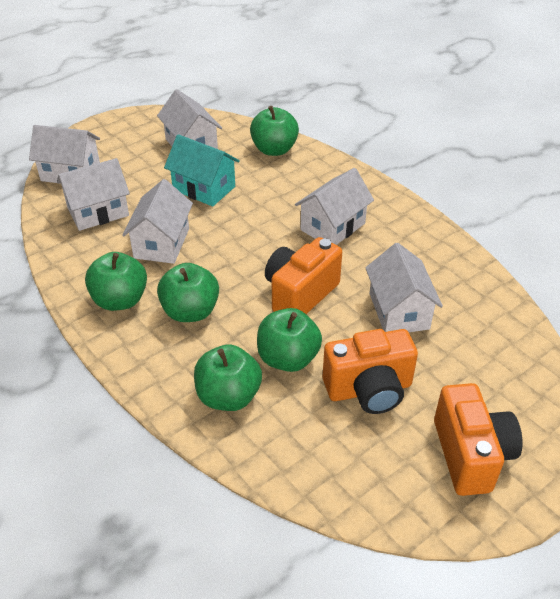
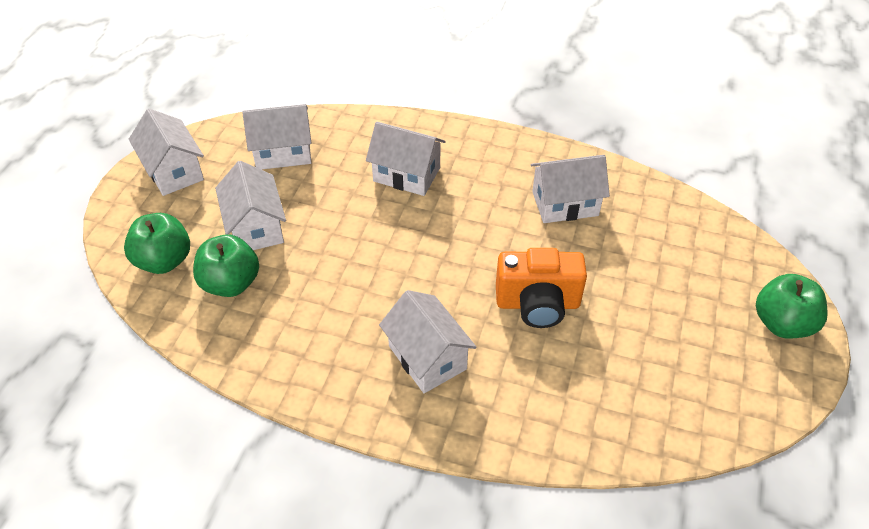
green apple: [85,252,147,311] [157,263,219,322] [194,344,262,411] [250,106,299,156] [257,308,322,372] = 5 -> [124,213,190,274] [193,234,259,297] [756,274,828,339] = 3
orange camera: [265,237,342,314] [323,329,418,414] [434,383,523,496] = 3 -> [496,248,587,328] = 1
turquoise house: [164,134,240,207] = 1 -> none = 0

